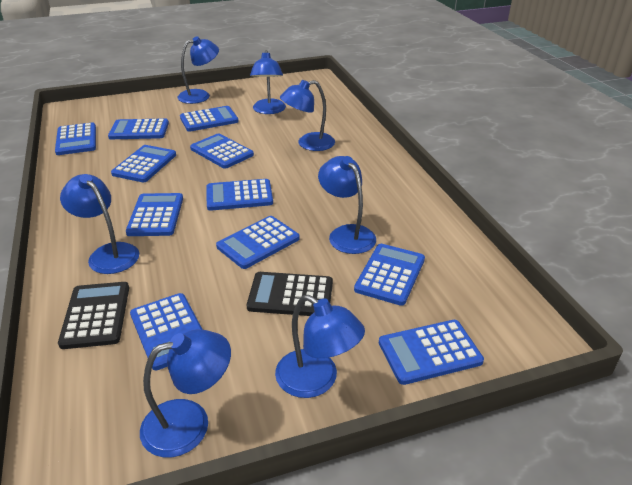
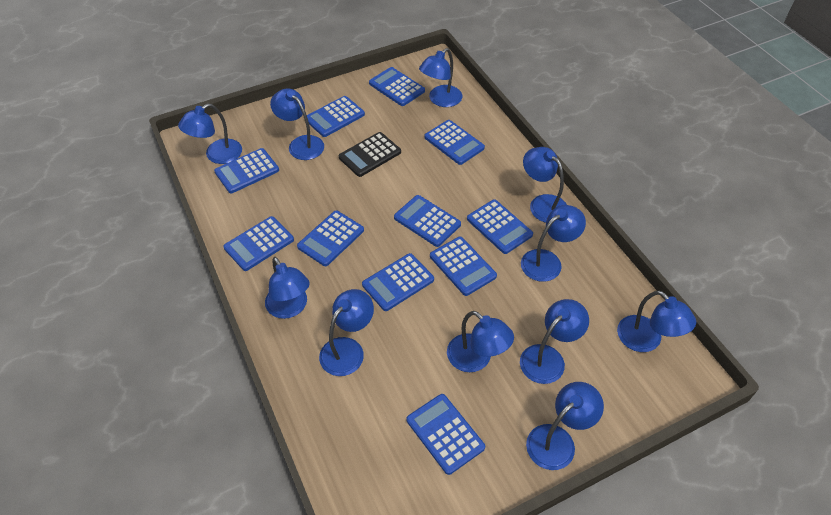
black calculator: [58,282,129,349] [247,272,333,316] = 2 -> [339,132,401,177] = 1
blue lamp: [60,174,139,274] [140,329,231,457] [177,36,219,104] [250,50,286,114] [275,295,365,398] [280,80,335,151] [318,156,376,254] = 7 -> [178,104,242,164] [265,257,310,319] [270,88,324,160] [319,289,374,376] [419,48,462,107] [447,311,514,372] [520,299,589,384] [521,205,586,282] [523,147,567,223] [526,382,604,470] [617,291,696,352] = 11

